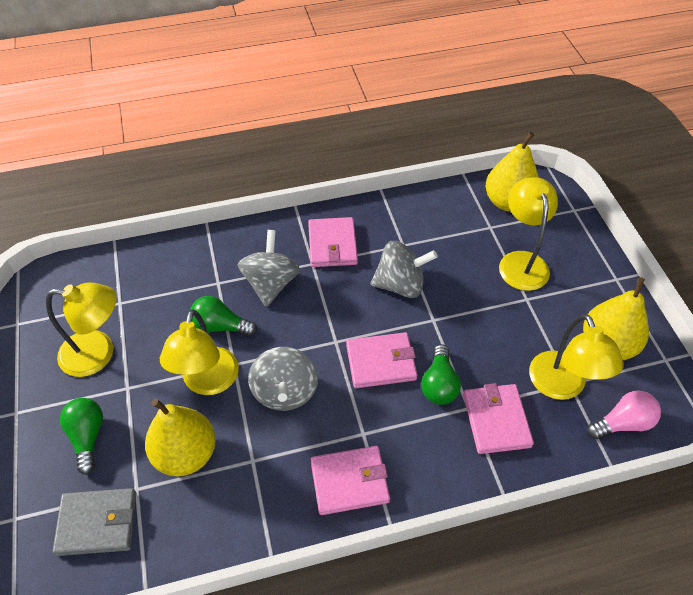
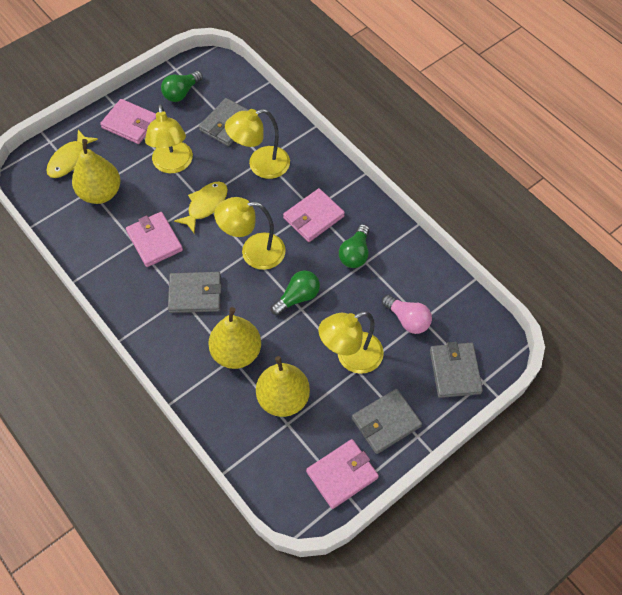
grey spinning top: [238,230,300,307] [248,347,318,411] [371,241,438,298] = 3 -> none = 0
grey wallet: [53,488,136,556] = 1 -> [168,272,221,313] [199,98,249,147] [352,389,422,454] [430,341,483,398] = 4
yellow fish: none = 0 -> [46,130,98,178] [174,182,228,233] = 2

